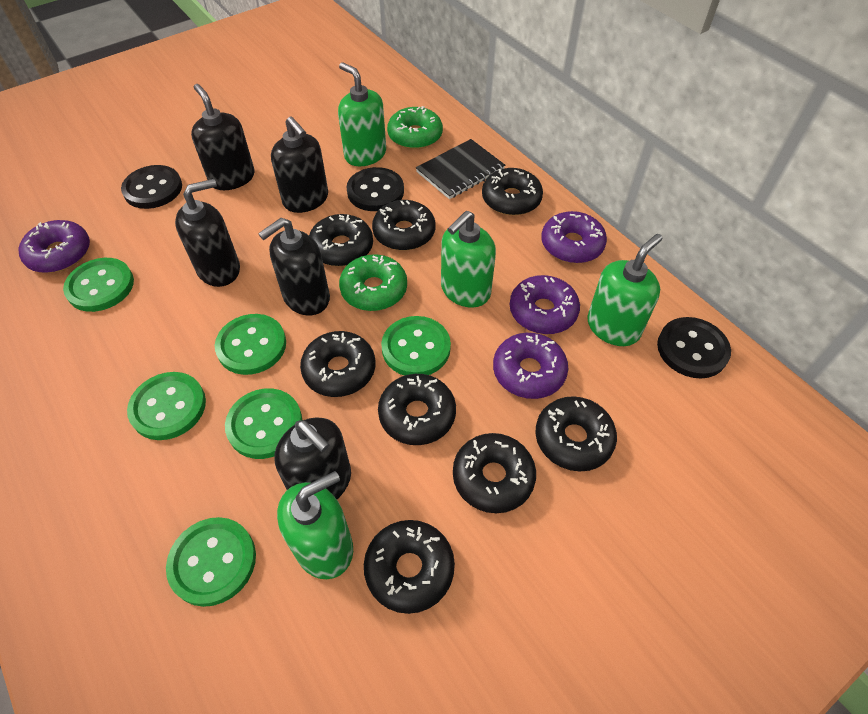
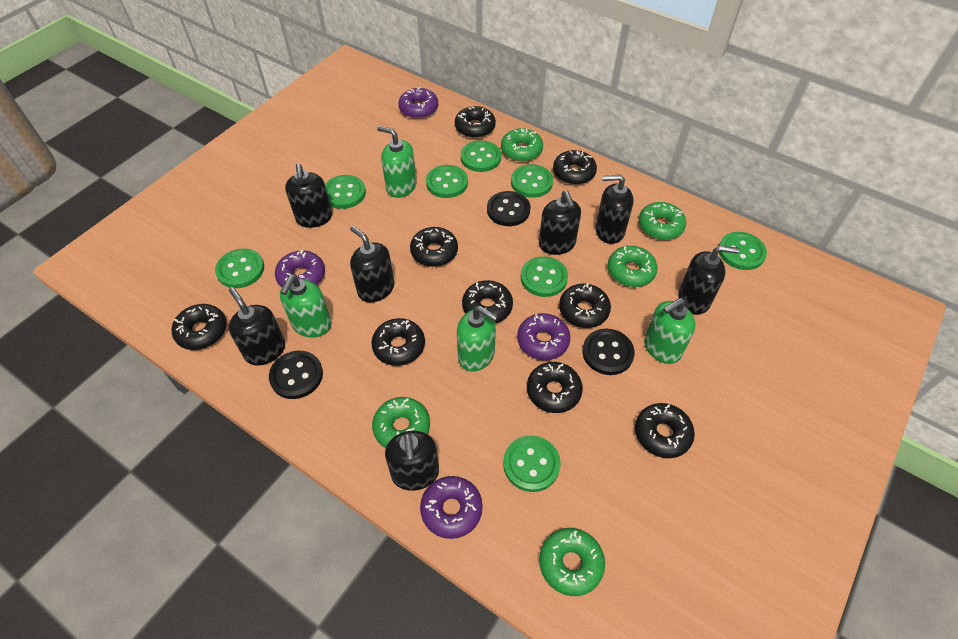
black donut: [300,331,375,397] [309,214,373,266] [364,520,455,614] [372,200,435,251] [378,374,456,445] [453,433,536,513] [482,168,543,216] [535,396,617,472] = 8 -> [172,304,227,350] [371,318,425,366] [410,227,458,267] [455,106,496,138] [462,280,513,323] [527,362,583,413] [553,150,597,185] [559,284,611,328] [635,403,695,458] = 9
black notebook: [416,139,505,199] = 1 -> none = 0
black soap dispenser: [175,179,240,287] [191,84,254,190] [258,218,330,316] [271,116,328,213] [274,418,351,499] = 5 -> [229,287,285,366] [285,163,332,228] [350,226,394,302] [385,431,439,491] [539,191,581,255] [595,174,633,244] [678,245,740,315] = 7
green button: [63,258,134,312] [127,372,206,440] [166,517,256,607] [215,314,286,375] [225,388,302,459] [381,316,451,376] = 6 -> [215,249,264,288] [325,175,366,209] [426,165,468,198] [461,140,501,172] [503,435,561,492] [511,164,553,198] [521,256,568,297] [719,232,767,270] = 8
green donut: [339,254,407,311] [387,106,443,149] = 2 -> [372,397,430,448] [501,128,543,162] [539,528,605,596] [608,246,658,287] [639,202,686,240] = 5

